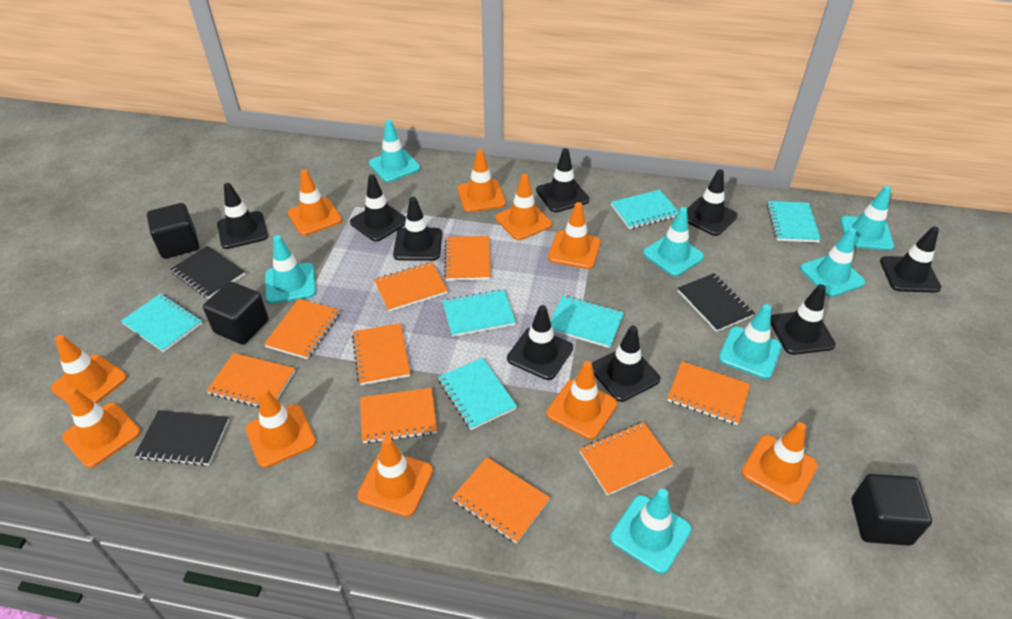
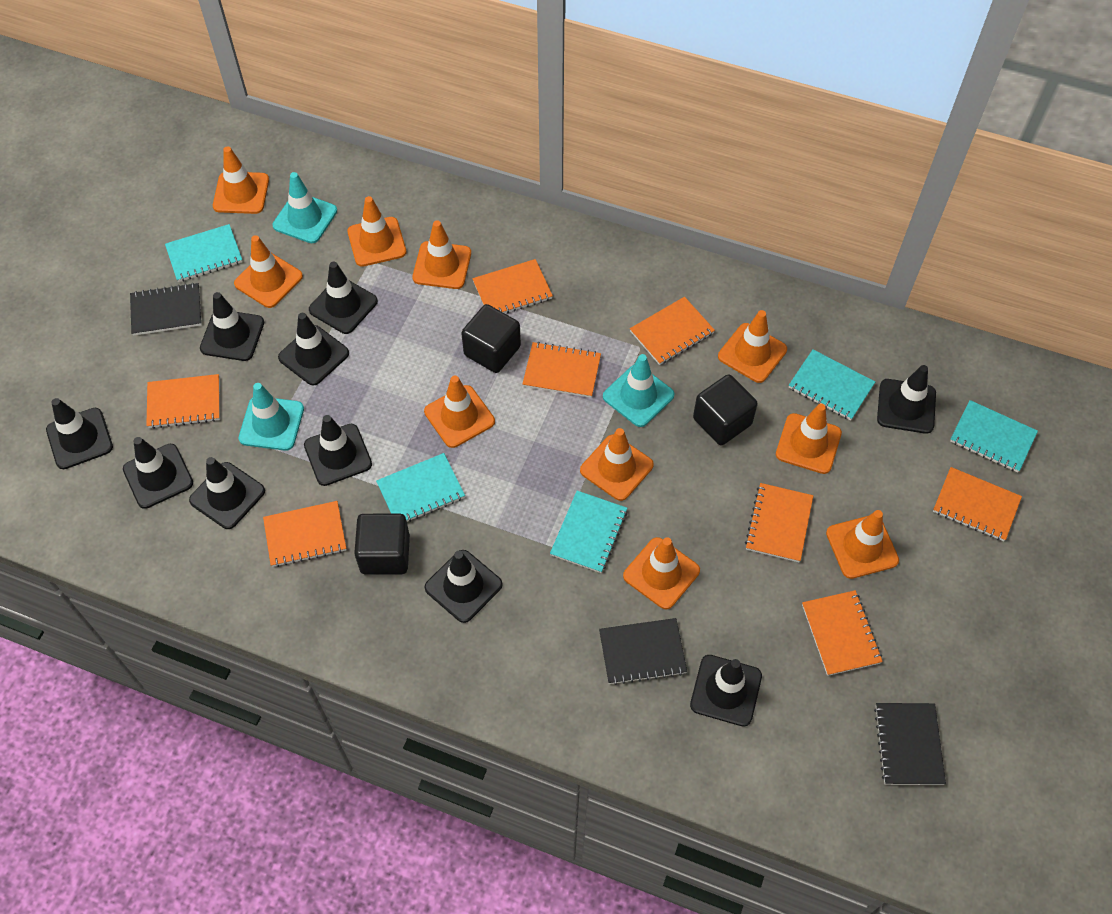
black traffic cone: [217,183,268,249] [350,175,406,242] [393,197,442,261] [507,305,573,380] [536,148,590,212] [592,326,660,402] [687,169,738,236] [771,284,836,355] [880,227,942,293] = 9 -> [46,398,113,469] [123,437,193,509] [189,457,265,529] [200,292,264,361] [278,313,349,385] [304,415,372,486] [309,262,378,334] [425,550,503,623] [690,655,762,727] [877,365,936,434] = 10
orange notebook: [207,353,295,408] [264,299,340,359] [352,323,410,385] [360,388,437,444] [374,262,448,312] [444,236,491,281] [452,457,550,544] [579,422,674,496] [667,361,751,425] = 9 -> [146,374,220,429] [263,501,346,567] [472,259,553,313] [523,342,601,398] [630,297,715,365] [745,483,813,562] [802,590,883,676] [933,467,1022,541] = 8
turquoise notebook: [121,293,202,353] [438,357,517,430] [443,289,516,337] [550,295,624,348] [611,190,679,229] [767,201,821,243] = 6 -> [165,224,243,282] [376,453,465,522] [550,491,627,573] [789,350,875,420] [950,400,1038,472] = 5
turquoise traffic cone: [265,235,316,304] [369,120,420,182] [610,489,692,574] [643,207,704,276] [719,304,782,379] [800,228,865,297] [840,186,894,251] = 7 -> [239,383,304,451] [273,172,337,243] [603,354,675,427] = 3

